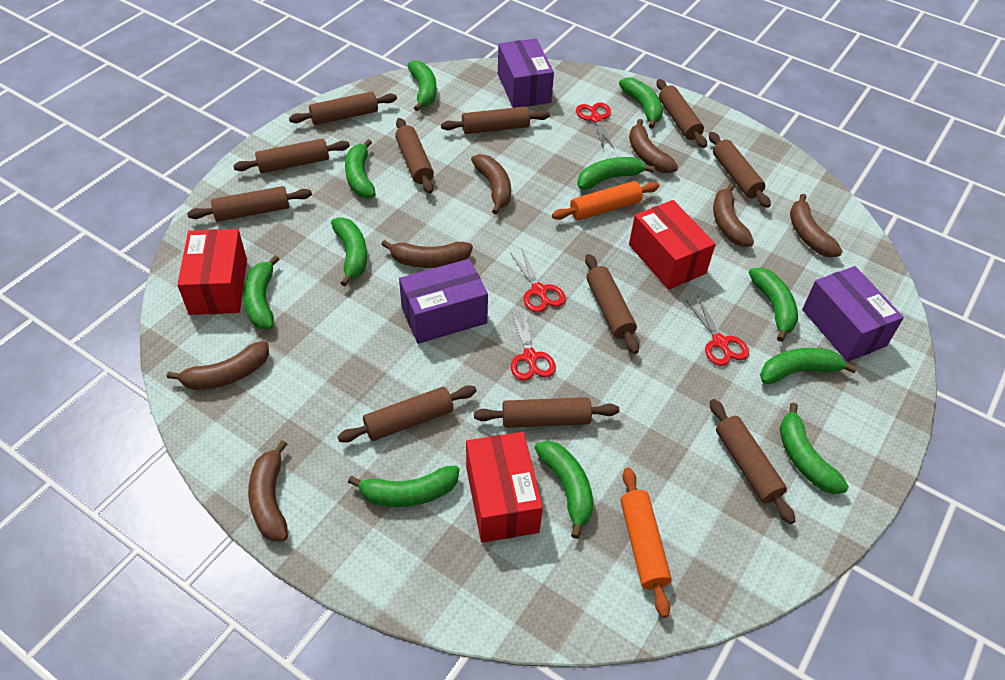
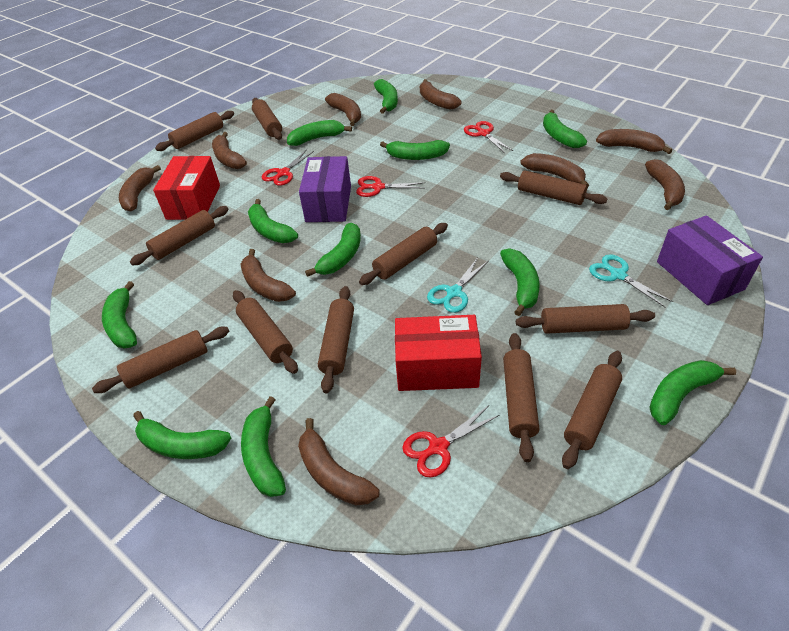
brown banana: [167,341,269,390] [248,440,288,541] [382,240,473,268] [471,154,511,214] [629,119,678,173] [713,183,754,247] [790,194,843,258] = 7 -> [119,165,161,212] [212,132,247,169] [240,249,296,302] [298,418,380,506] [325,93,361,126] [420,79,461,110] [521,153,589,188] [596,129,672,154] [645,159,685,210] = 9
orange rolling pin: [552,181,659,220] [621,468,672,618] = 2 -> none = 0
purple box: [399,259,488,344] [498,38,554,108] [802,266,904,362] = 3 -> [299,156,351,222] [657,215,763,305] = 2
red box: [177,229,247,315] [466,432,543,543] [629,200,715,290] = 3 -> [153,156,220,220] [395,315,482,391] = 2
turquoise scissors: none = 0 -> [427,257,488,313] [589,254,673,308] = 2

